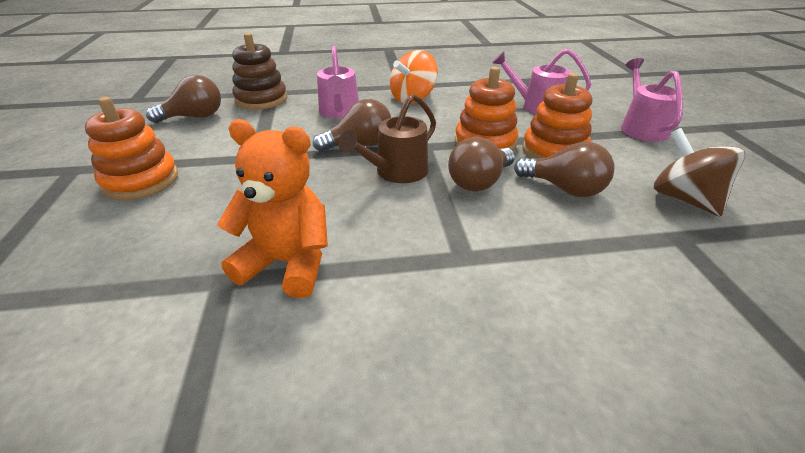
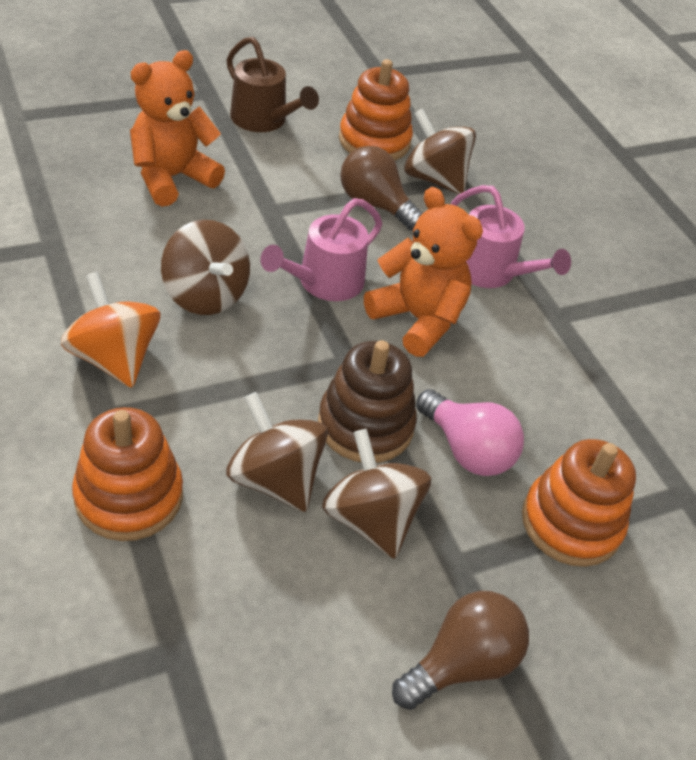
brown light bulb: [146,75,221,123] [313,99,391,152] [448,137,515,192] [514,142,614,197] = 4 -> [340,146,423,231] [392,591,529,710] = 2
brown spinning top: [654,128,745,217] = 1 -> [161,220,250,315] [226,392,328,512] [322,429,431,559] [404,108,476,194] = 4
orange teddy bear: [217,119,328,298] = 1 -> [130,50,225,207] [364,187,483,357] = 2
pink light bulb: none = 0 -> [416,389,524,476] = 1
pink watering can: [317,46,359,118] [492,49,591,114] [621,58,683,142] = 3 -> [260,198,382,301] [451,185,571,288] = 2

